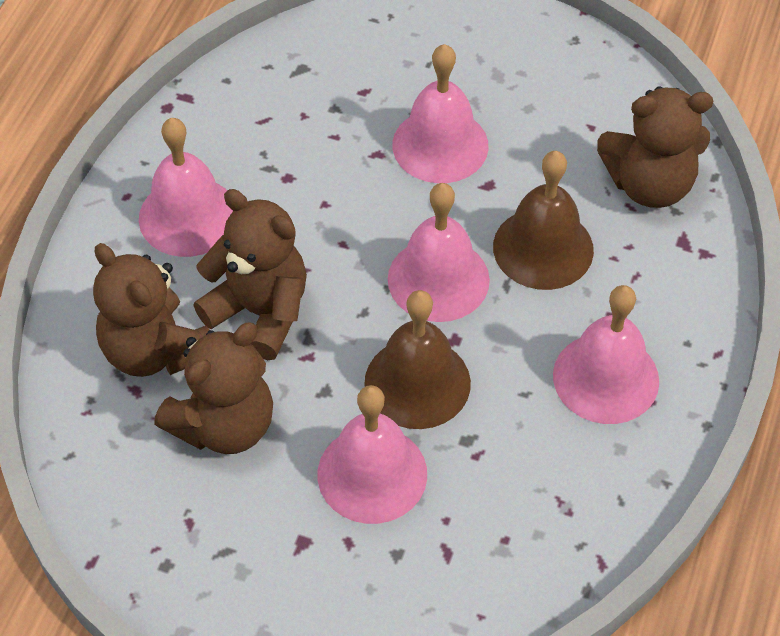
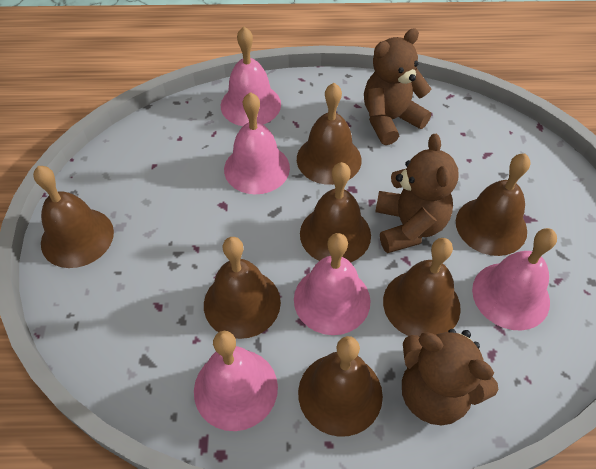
brown bell: [364,290,471,429] [493,151,594,290] = 2 -> [33,166,114,268] [204,237,281,339] [297,83,362,185] [298,336,383,437] [300,162,371,262] [383,238,461,337] [456,153,530,256] = 7
brown teddy bear: [93,243,209,377] [154,322,273,454] [193,189,307,360] [597,86,713,208] = 4 -> [364,28,431,145] [375,134,459,253] [402,329,499,426] = 3

